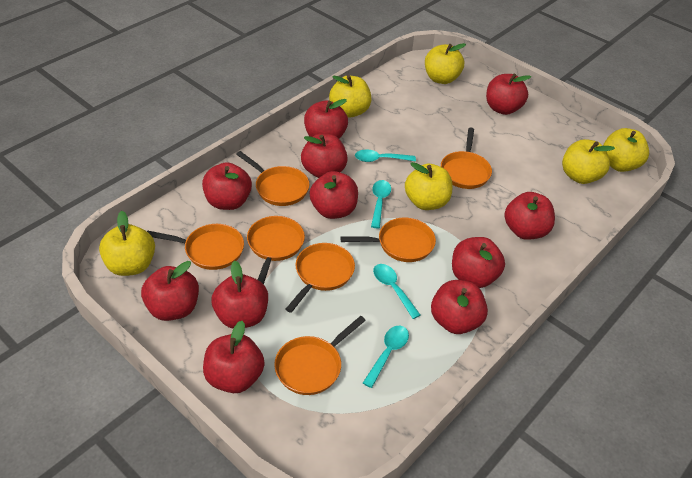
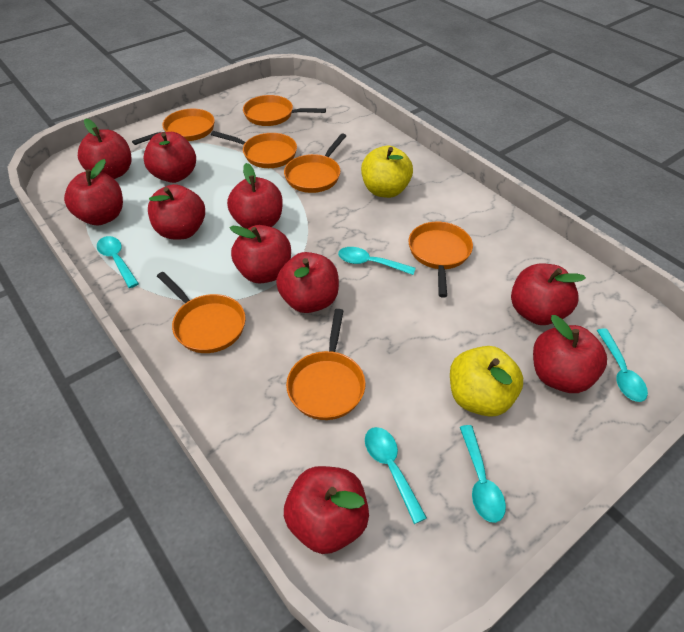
red apple: [141,261,199,321] [202,162,252,210] [203,321,265,393] [211,261,268,328] [301,134,348,178] [304,99,348,139] [310,171,358,219] [431,280,488,334] [452,237,505,288] [486,74,531,115] [504,192,555,240] = 11 -> [64,159,123,225] [78,119,132,179] [143,132,196,183] [148,184,205,240] [227,163,283,229] [230,225,291,284] [276,252,339,313] [284,466,369,554] [511,263,586,325] [533,315,607,393] = 10
turquoise spoon: [355,149,416,162] [363,326,409,388] [371,180,391,228] [373,264,421,319] = 4 -> [97,236,139,288] [338,247,416,275] [365,427,427,524] [460,425,506,523] [597,328,648,402] = 5
yellow apple: [99,211,155,276] [329,75,371,118] [405,162,452,210] [425,43,466,84] [562,139,615,184] [603,128,649,172] = 6 -> [361,146,413,198] [450,346,523,417] = 2

